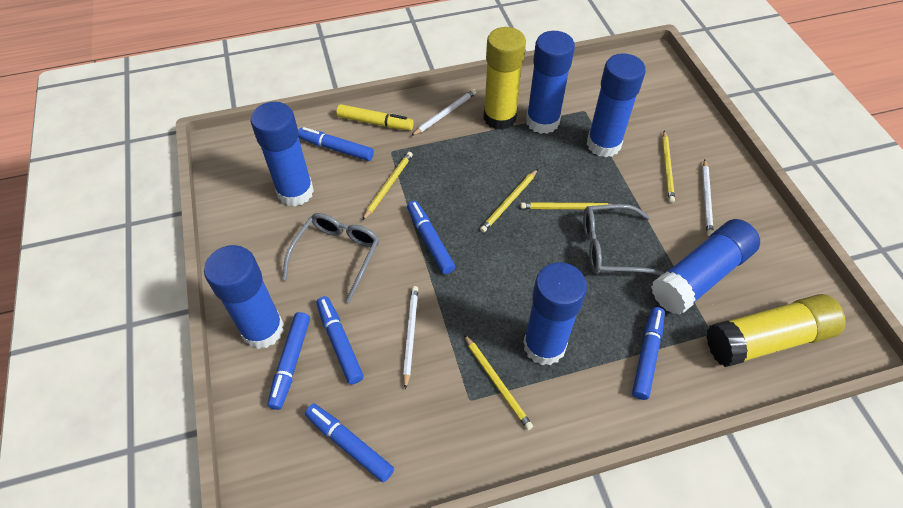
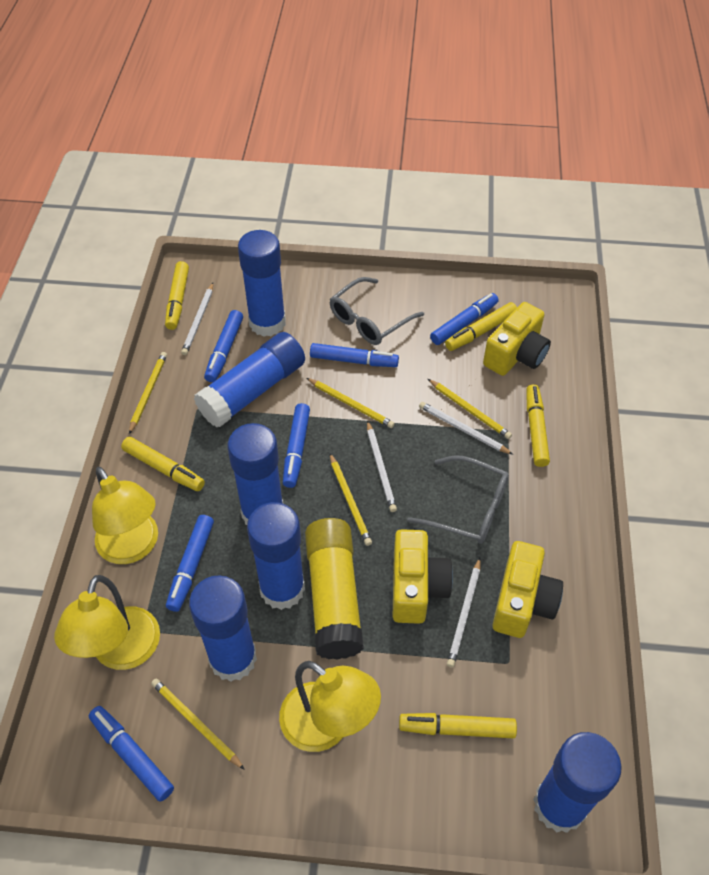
white pencil: [403,286,418,390] [411,89,476,136] [702,159,713,236] = 3 -> [181,283,213,355] [367,420,397,512] [419,402,513,455] [447,558,481,668] = 4
yellow camera: none = 0 -> [393,529,453,624] [483,302,551,376] [492,541,563,638] = 3
yellow glue stick: [483,27,526,130] [706,294,846,367] = 2 -> [305,518,364,659] = 1
yellow lamp: none = 0 -> [54,575,160,670] [92,467,158,564] [279,661,381,752] = 3
yellow marker: [337,104,414,130] = 1 -> [121,437,205,491] [165,261,189,330] [399,713,517,739] [445,302,517,351] [526,384,550,467] = 5

